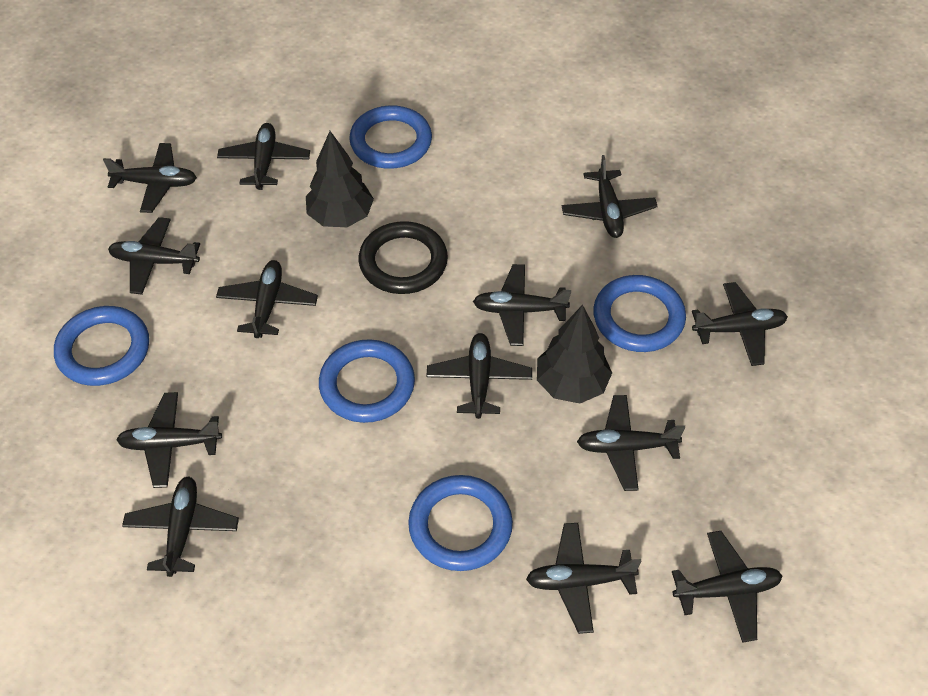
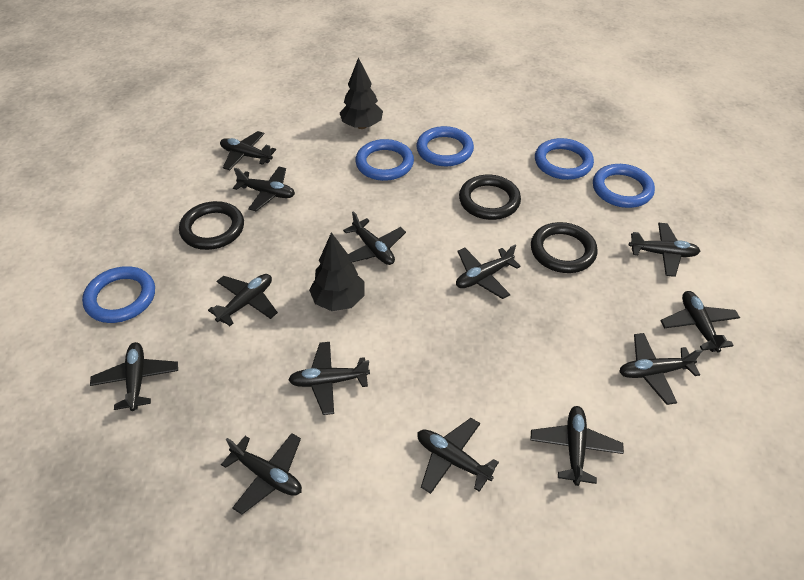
black ring: [359,221,448,294] = 1 -> [179,201,244,250] [459,175,521,220] [531,222,598,273] = 3

